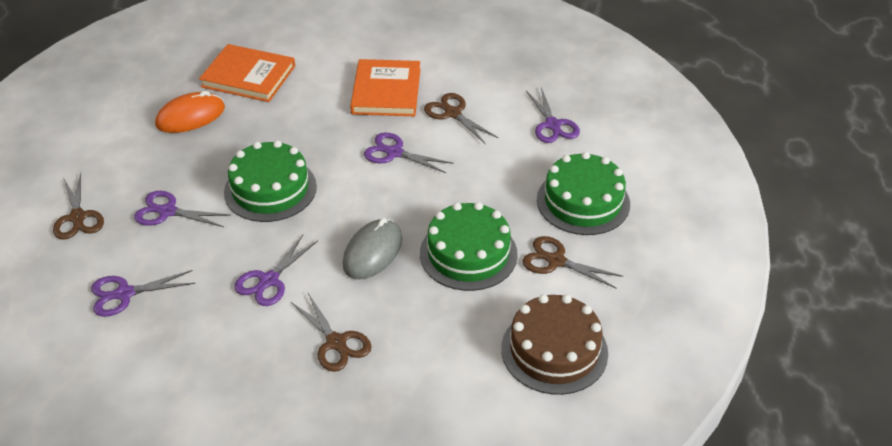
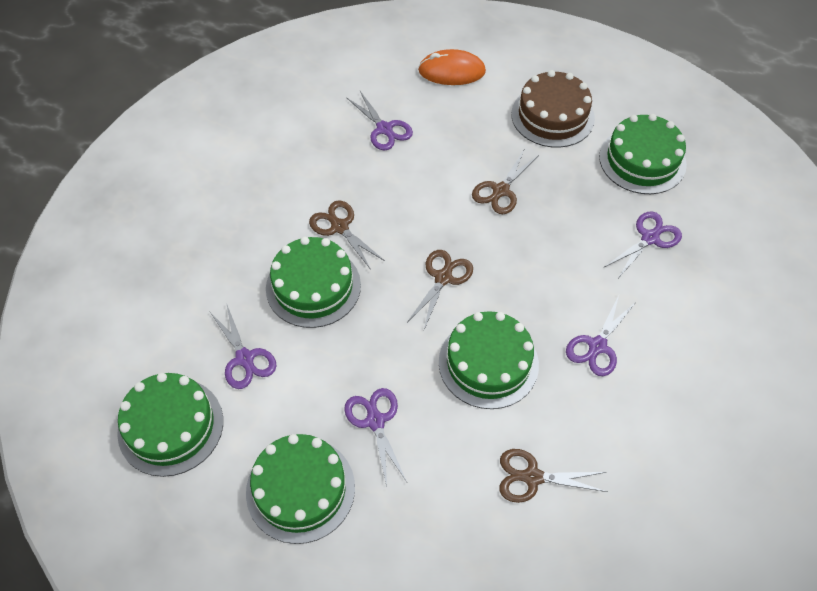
green cake: [224,140,317,222] [420,202,518,291] [537,152,630,235] = 3 -> [117,373,223,477] [246,434,355,544] [266,237,361,328] [439,311,539,409] [599,114,687,194] = 5
grey mouse: [343,218,402,279] = 1 -> none = 0
orange book: [199,44,295,102] [350,59,420,116] = 2 -> none = 0

